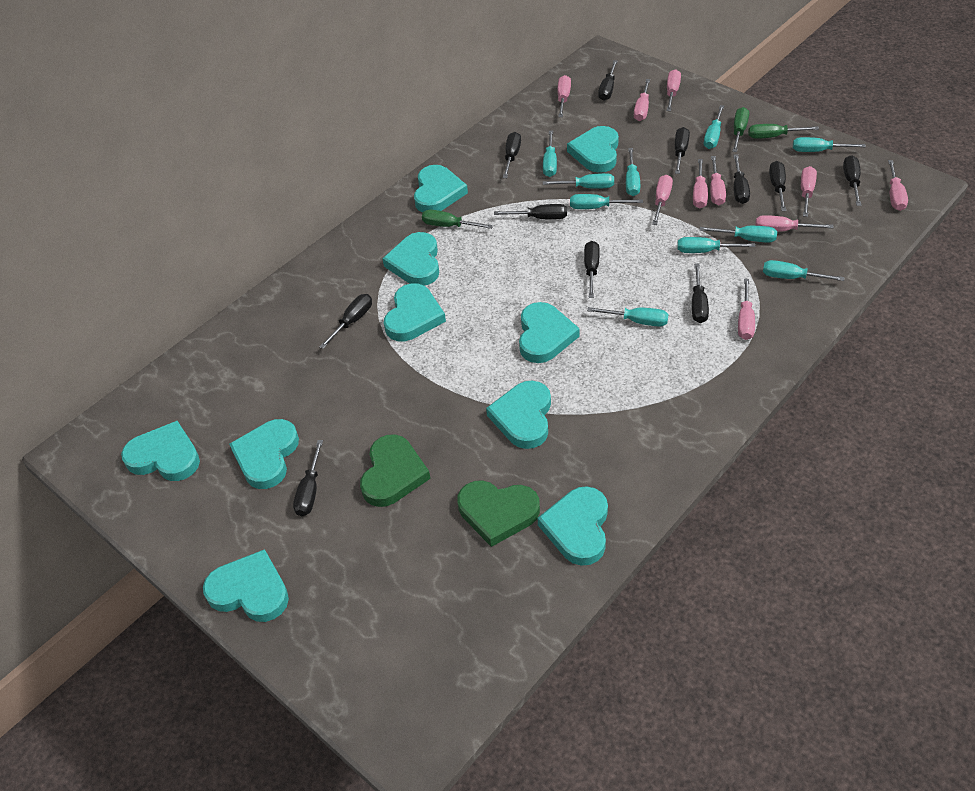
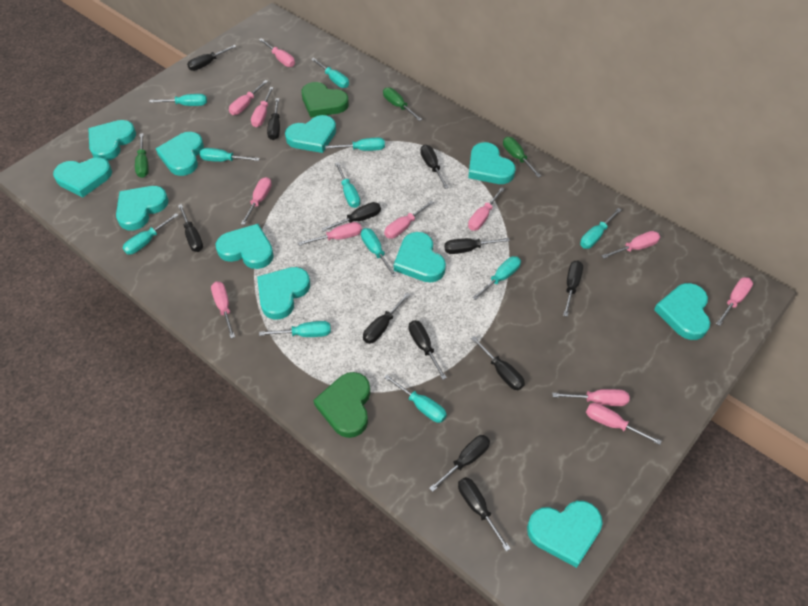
black screwdriver: [293,440,323,516] [319,294,372,349] [494,204,567,219] [503,132,521,178] [584,241,600,298] [598,60,618,101] [675,127,690,174] [692,263,709,323] [734,155,750,204] [769,161,786,211] [843,155,862,206] = 11 -> [178,204,203,252] [187,45,237,71] [267,98,280,140] [321,202,381,232] [363,293,410,344] [409,320,447,380] [420,145,449,189] [429,435,490,492] [444,238,510,254] [458,477,511,551] [471,336,525,390] [563,260,583,317] = 12
pink screwdriver: [558,75,571,117] [634,79,650,121] [652,175,673,225] [667,69,681,111] [693,159,708,208] [710,156,726,205] [738,279,755,340] [755,215,834,232] [801,166,817,217] [888,160,908,211] = 10 -> [211,282,235,338] [229,80,268,115] [241,177,272,225] [251,87,274,127] [259,38,295,67] [298,222,362,246] [384,201,434,239] [468,187,504,231] [552,389,629,406] [586,403,662,445] [601,231,660,259] [716,277,753,326] = 12
turquoise heart: [121,421,200,481] [203,549,289,622] [229,419,299,489] [383,232,439,286] [384,283,446,341] [414,165,468,212] [486,381,551,449] [519,302,580,363] [538,486,608,566] [567,126,619,173] = 10 -> [53,157,112,197] [88,120,136,161] [116,186,169,230] [156,132,204,176] [216,224,274,269] [257,267,310,320] [285,115,336,153] [394,232,446,283] [468,142,516,184] [527,501,603,568] [654,283,710,340] = 11
turquoise screwdriver: [543,131,557,177] [543,173,614,189] [570,194,643,209] [587,307,668,327] [626,148,640,196] [677,237,755,253] [700,226,777,243] [704,105,724,149] [763,260,845,281] [793,137,866,152] = 10 -> [123,213,179,254] [149,94,207,106] [200,148,260,162] [259,321,331,337] [311,58,349,88] [325,137,385,151] [335,162,360,208] [361,228,397,277] [384,375,447,423] [472,256,521,300] [580,208,621,249] = 11

